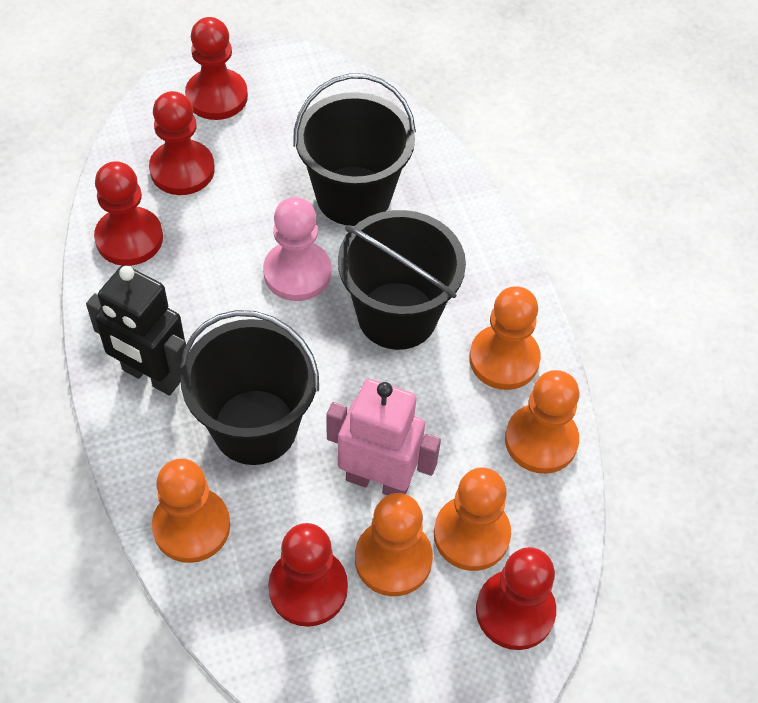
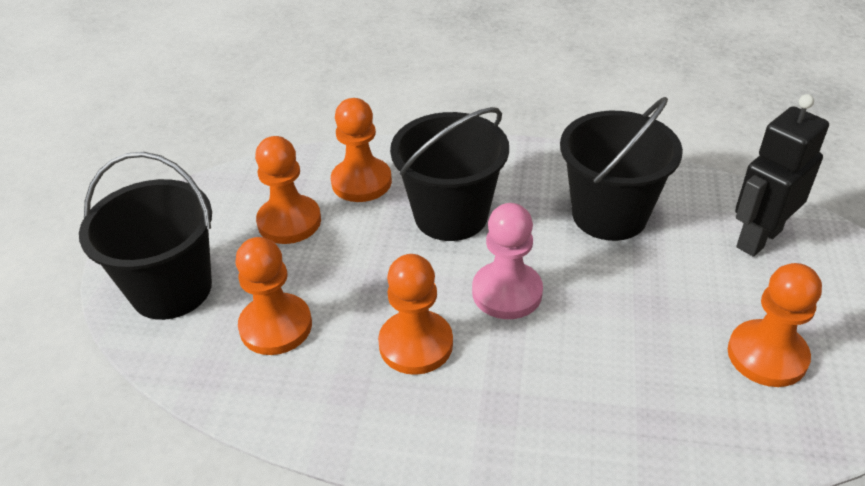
pink robot: [326,379,441,495] = 1 -> none = 0
red pawn: [94,161,163,266] [149,91,215,195] [185,17,248,120] [268,523,348,627] [476,547,556,650] = 5 -> none = 0

